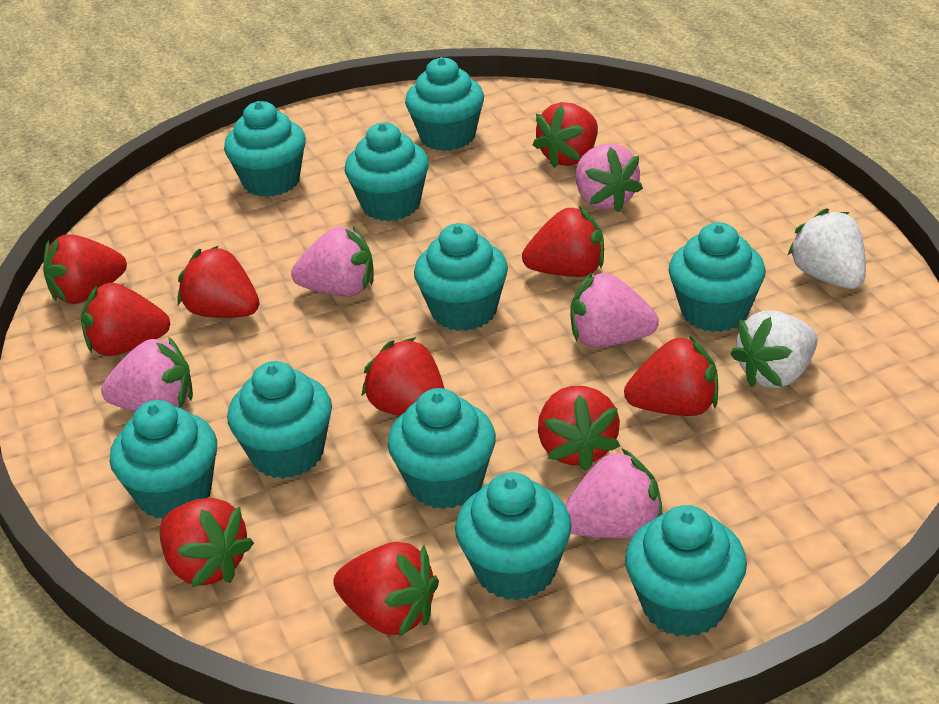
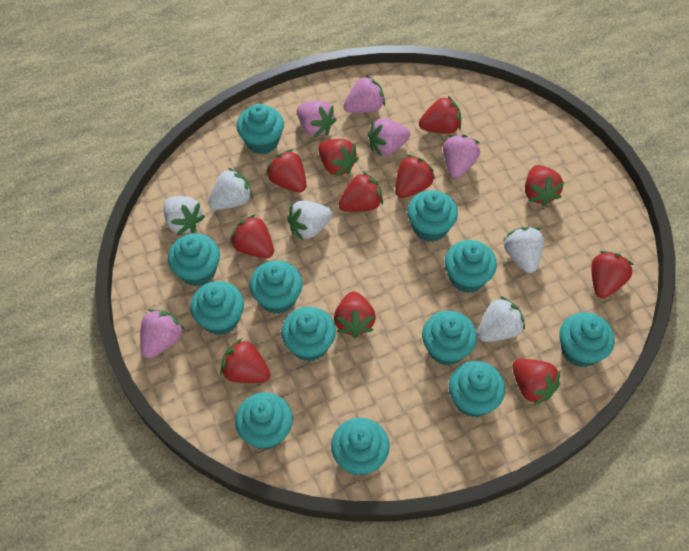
red strawberry: [43,234,127,304] [81,283,170,356] [160,498,254,587] [178,246,259,318] [333,542,439,637] [361,337,445,416] [522,206,604,277] [533,102,598,168] [538,386,620,471] [624,335,718,416] = 10 -> [220,338,270,383] [230,214,274,258] [266,149,306,192] [318,139,359,177] [334,291,376,338] [338,171,383,212] [395,154,435,198] [419,96,461,134] [512,359,560,405] [525,165,564,207] [591,251,634,298] = 11
turquoise cupcake: [110,400,217,519] [224,101,306,197] [227,361,332,479] [345,123,429,221] [388,388,496,509] [405,57,484,151] [414,223,508,331] [455,472,572,600] [625,505,747,637] [668,222,766,332] = 10 -> [168,234,220,286] [190,281,244,335] [235,392,293,449] [237,104,284,155] [249,261,303,314] [281,307,336,362] [331,418,390,475] [407,190,458,242] [422,311,477,365] [444,240,497,293] [449,361,505,417] [559,312,615,367] = 12
white strawberry: [730,311,818,388] [787,208,866,289] = 2 -> [164,196,205,236] [208,168,253,210] [287,201,332,241] [478,296,525,342] [503,227,544,273] = 5

